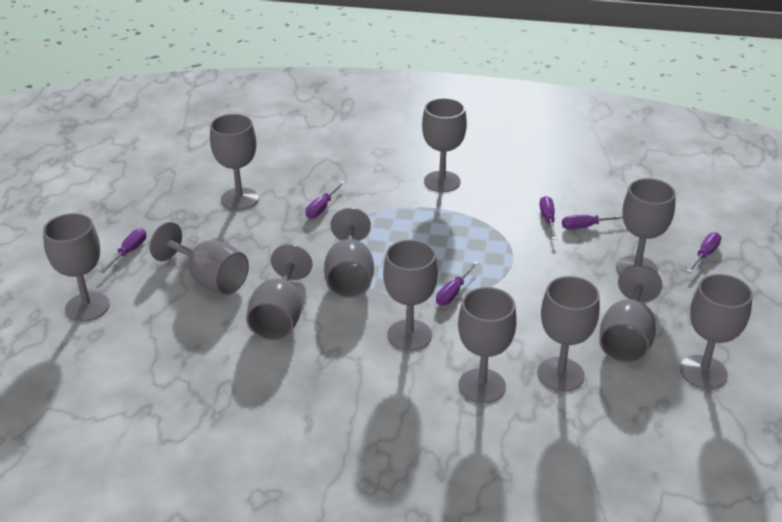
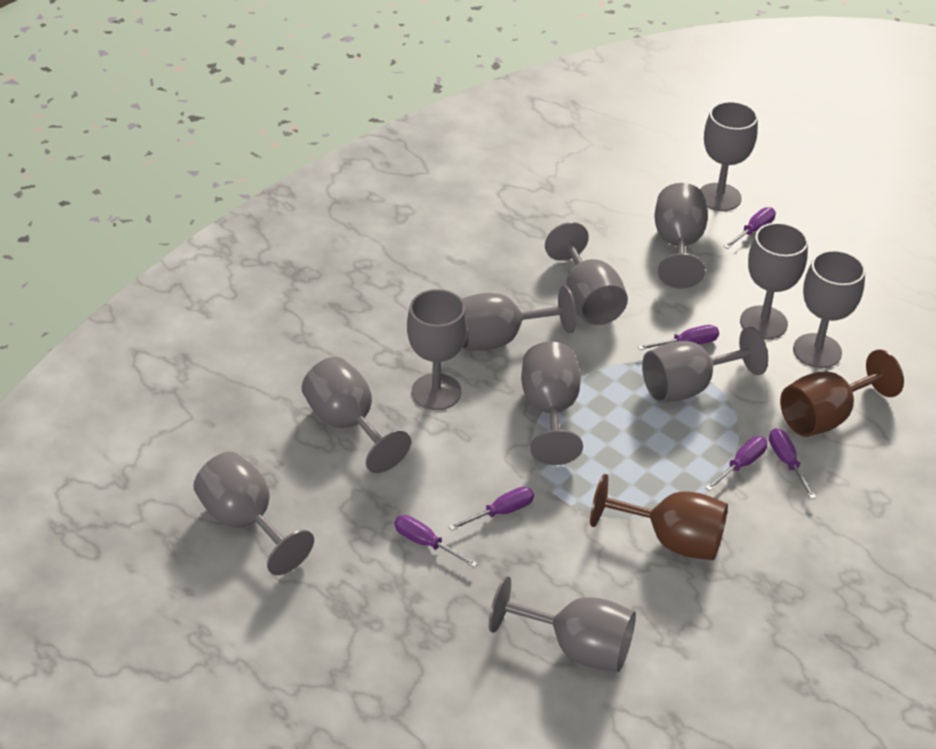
brown goblet: none = 0 -> [590,474,728,560] [780,349,904,437] = 2

